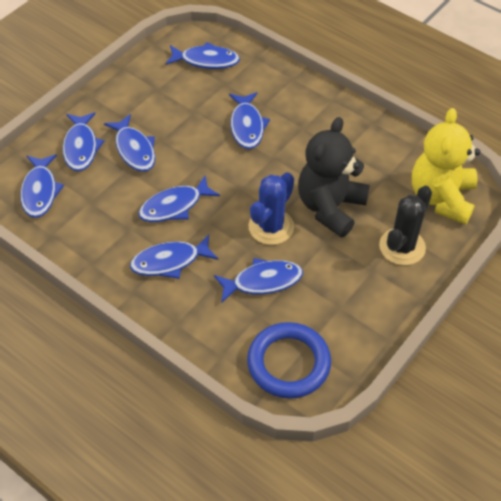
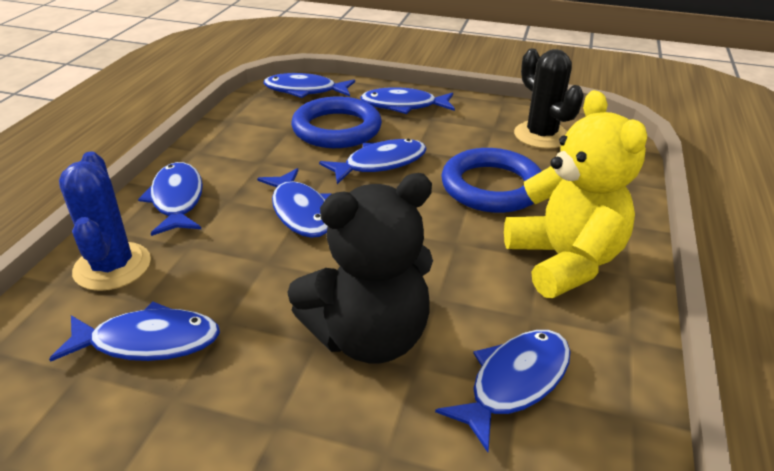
blue fish: [20,154,64,218] [63,112,104,171] [104,114,155,172] [130,234,219,279] [138,176,220,222] [166,42,240,69] [214,258,303,303] [229,92,270,149] = 8 -> [49,302,220,362] [138,162,203,236] [257,168,331,238] [263,73,355,98] [319,139,427,184] [360,87,455,114] [435,330,571,452] = 7
blue ring: [247,322,331,399] = 1 -> [291,96,382,148] [441,148,542,213] = 2

